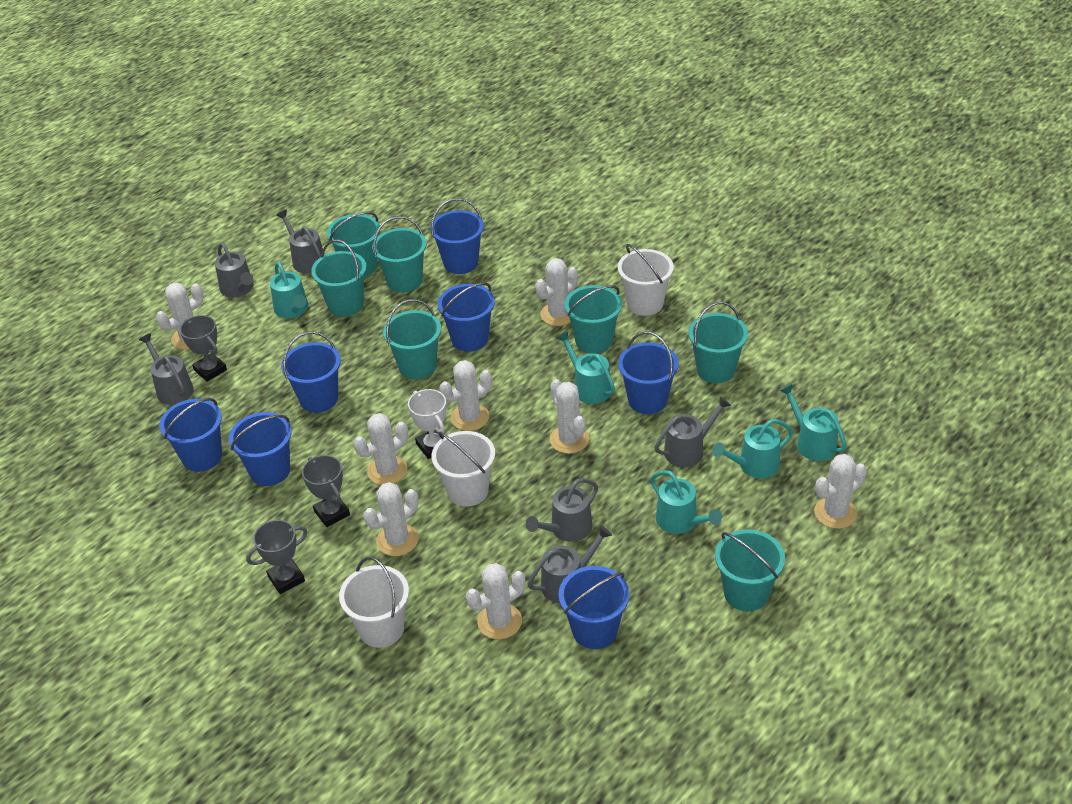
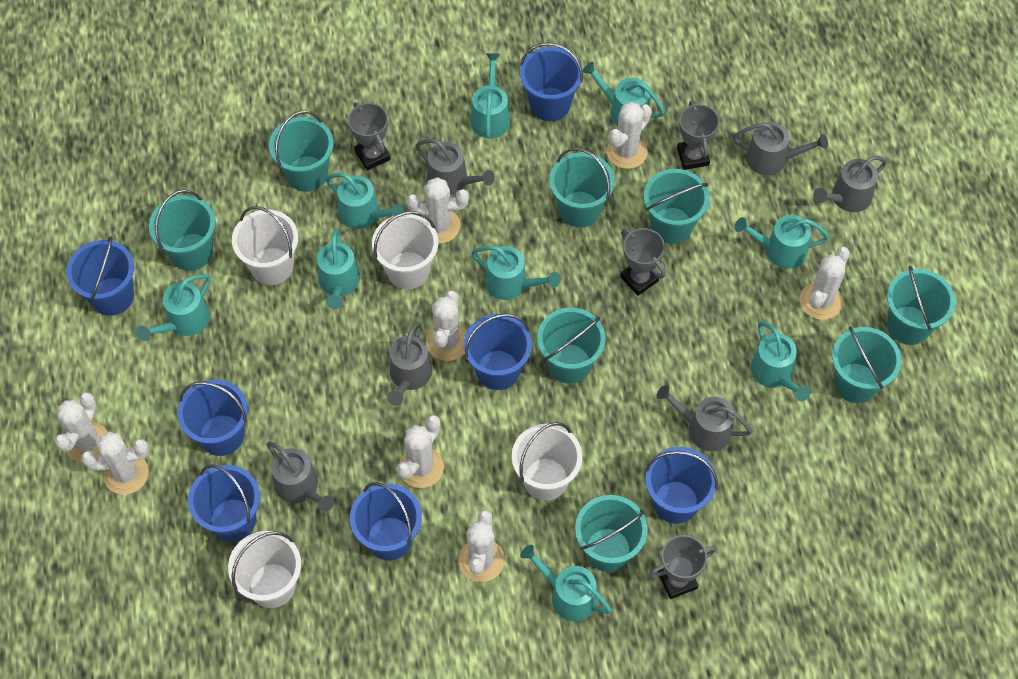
grey trophy: [180,315,227,382] [246,520,307,594] [302,455,350,527] = 3 -> [348,102,391,171] [620,228,665,296] [649,535,716,599] [677,101,720,170] = 4
turquoise bucket: [311,239,366,317] [327,212,380,277] [372,216,427,293] [383,299,441,379] [564,285,622,353] [688,302,748,383] [715,529,785,611] = 7 -> [149,190,215,271] [269,111,334,192] [537,308,606,384] [549,148,615,228] [575,495,648,572] [644,169,709,244] [832,326,902,403] [887,266,955,345] = 8
turquoise watering can: [270,262,308,318] [557,332,615,404] [650,470,722,534] [713,419,793,478] [779,384,847,461] = 5 -> [137,274,210,341] [317,229,360,309] [326,173,404,229] [471,53,510,139] [471,246,560,300] [520,545,612,621] [583,62,665,126] [735,215,830,269] [751,321,811,401] = 9
white bucket: [339,557,409,648] [432,431,495,507] [618,244,674,316] = 3 -> [228,531,301,608] [232,206,298,285] [372,211,438,289] [512,422,582,500] = 4
white trophy: [408,389,446,459] = 1 -> none = 0

